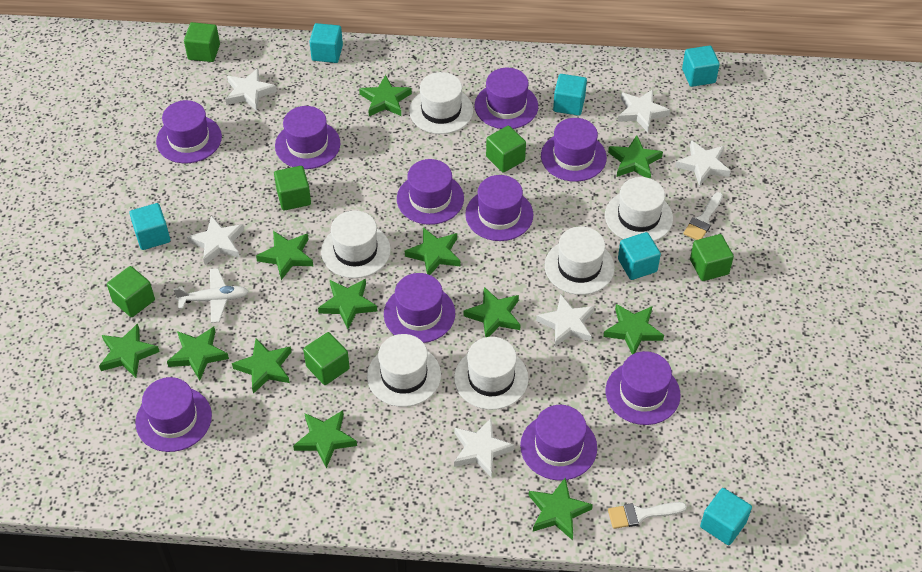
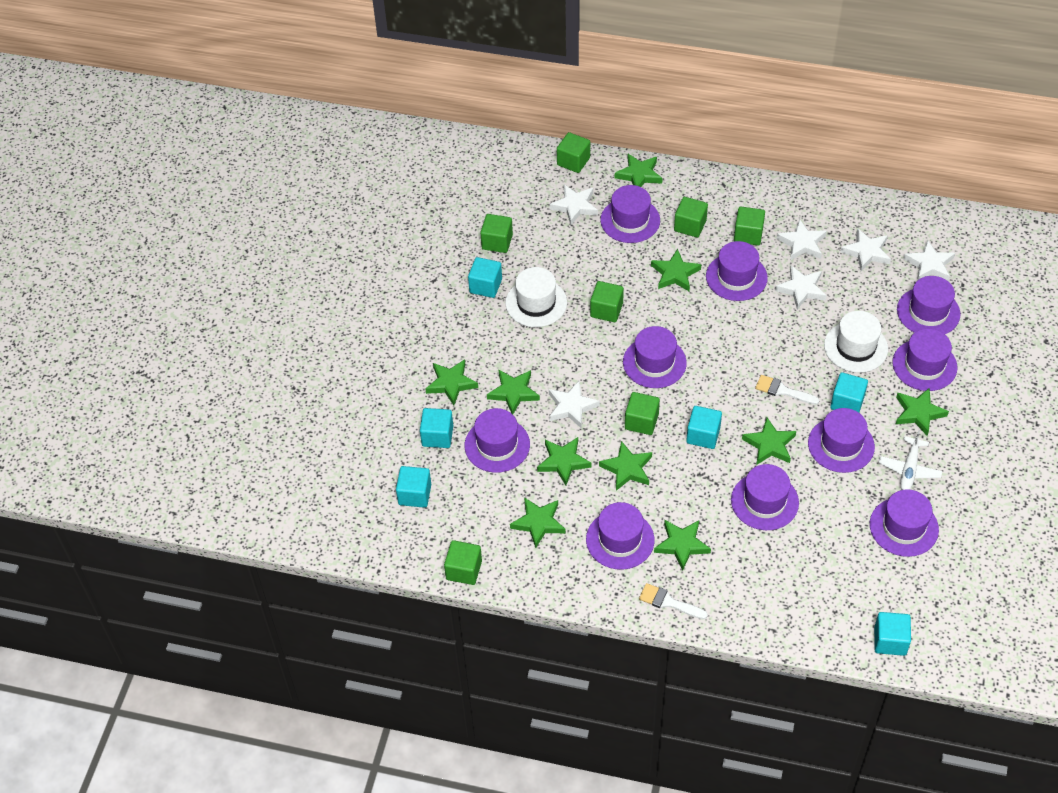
green cube: [107,266,155,317] [184,22,220,62] [274,166,311,211] [303,332,350,385] [486,126,526,173] [690,234,734,281] = 6 -> [444,540,482,585] [480,214,513,253] [557,132,590,173] [590,281,624,322] [625,392,660,435] [674,197,708,238] [734,207,765,246] = 7
green star: [99,323,160,378] [167,327,229,381] [232,339,291,394] [256,231,313,280] [293,410,357,468] [318,279,377,329] [359,75,412,116] [405,228,460,275] [463,287,520,337] [529,478,593,540] [603,304,664,354] [608,135,663,179] = 12 -> [425,359,478,406] [487,370,540,414] [510,497,566,548] [537,437,592,485] [599,441,652,491] [615,154,663,187] [651,249,701,291] [654,520,711,571] [742,418,796,465] [896,388,949,436] = 10
white hat: [321,211,391,278] [367,334,441,407] [409,72,473,134] [454,337,529,410] [545,226,615,295] [605,177,673,241] = 6 -> [505,267,567,327] [824,311,888,373] = 2

